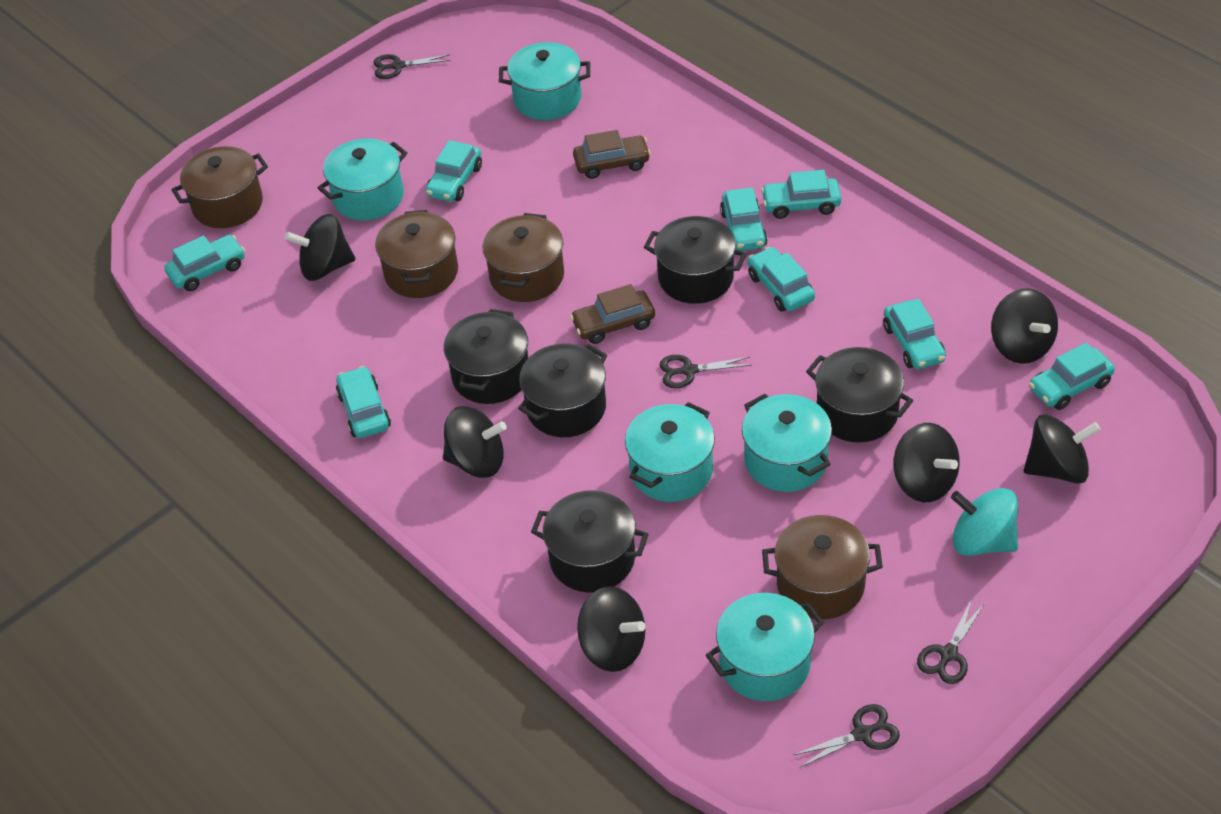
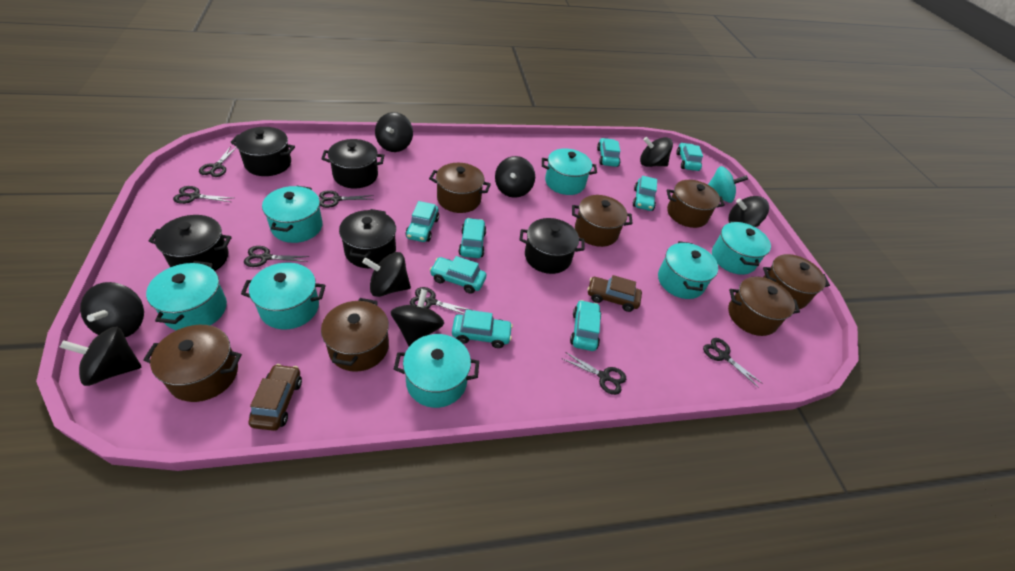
black scissors: [374,54,451,79] [659,355,752,388] [794,704,900,767] [917,599,985,684] = 4 -> [173,186,232,204] [199,146,237,177] [244,246,309,267] [319,190,374,208] [410,287,471,314] [563,352,626,395] [703,338,763,388] = 7
black spinning top: [285,214,355,281] [443,406,507,478] [577,586,645,672] [894,423,960,502] [991,288,1058,364] [1024,414,1101,484] = 6 -> [60,327,141,386] [80,282,144,337] [362,252,411,297] [375,112,413,152] [391,289,444,346] [495,156,535,198] [640,137,673,167] [728,196,769,227] = 8
brown pot: [171,146,268,228] [375,210,458,298] [483,213,564,302] [762,515,883,619] = 4 -> [143,325,242,402] [321,298,389,372] [429,163,491,213] [572,195,633,247] [667,180,725,228] [728,276,800,336] [763,254,830,310] = 7
turquoise pot: [317,138,407,221] [499,42,590,120] [625,402,715,502] [706,593,824,701] [742,394,832,492] = 5 -> [146,261,227,330] [241,263,326,329] [262,186,323,243] [394,334,479,408] [542,148,597,195] [658,241,718,299] [712,221,771,275] = 7

